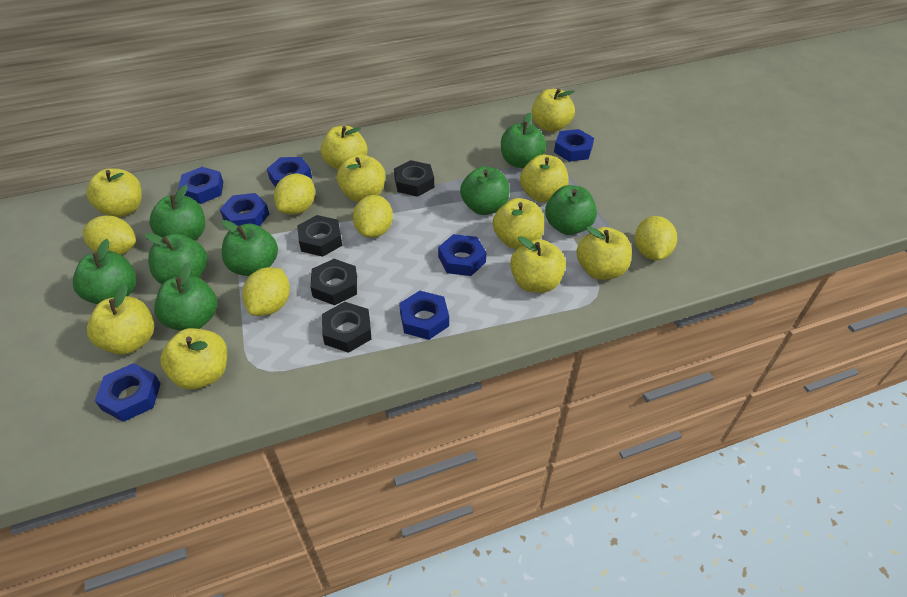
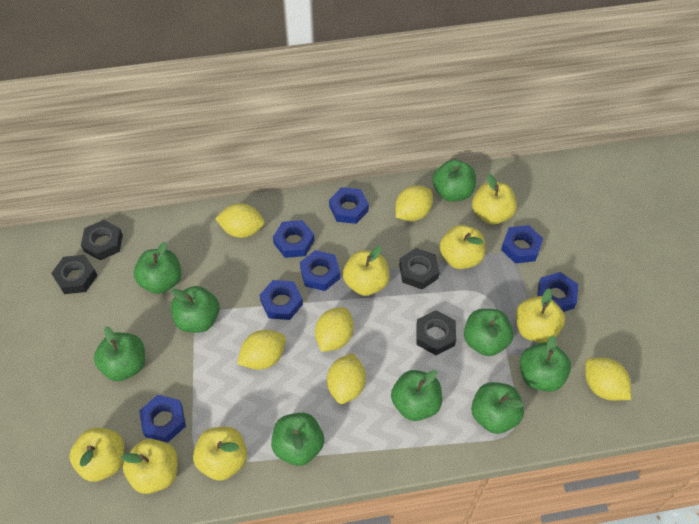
green apple: [73,239,136,304] [145,233,207,284] [149,185,205,240] [154,263,217,331] [222,220,278,276] [460,166,509,215] [501,113,546,168] [545,185,597,235] = 8 -> [94,326,145,381] [134,242,182,294] [171,286,220,333] [271,413,324,466] [391,370,442,421] [433,160,476,202] [464,309,514,356] [471,382,524,434] [520,335,571,392] = 9
yellow apple: [87,168,142,217] [87,284,154,355] [160,328,227,390] [321,126,367,170] [337,154,385,202] [493,198,544,249] [510,236,566,293] [520,155,569,202] [532,89,575,132] [577,226,632,280] = 10 -> [69,428,124,482] [121,439,178,494] [193,427,247,481] [343,246,390,296] [439,225,485,269] [472,174,517,224] [516,289,565,343] = 7
yellow lemon: [83,216,136,255] [242,267,290,316] [274,174,315,215] [353,195,393,238] [635,216,677,260] = 5 -> [215,203,265,238] [237,330,286,370] [315,307,354,352] [327,353,366,404] [395,185,433,221] [585,358,631,401] = 6

